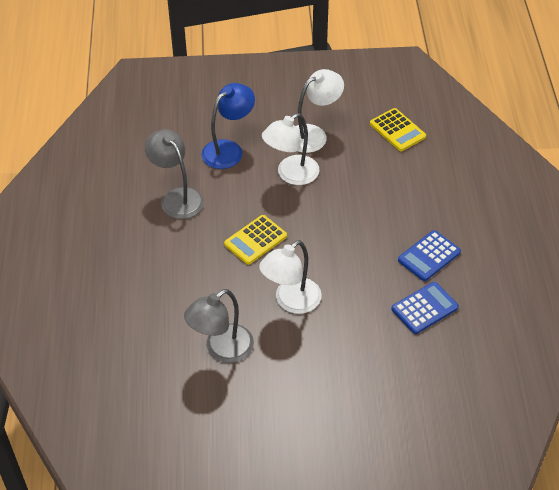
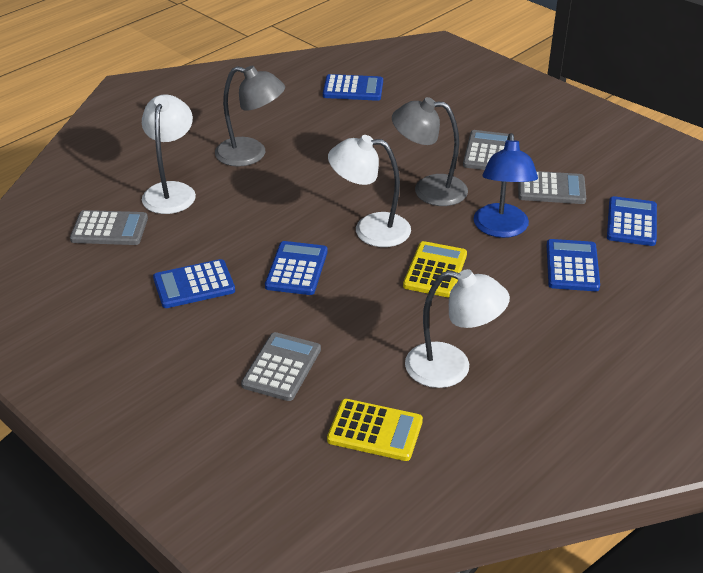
blue calculator: [392,282,459,334] [398,230,461,281] = 2 -> [153,259,235,308] [265,241,327,295] [323,74,383,101] [547,239,600,291] [607,196,657,246] = 5
grey calculator: none = 0 -> [70,210,148,245] [241,332,321,401] [463,130,509,170] [518,171,586,204] = 4

